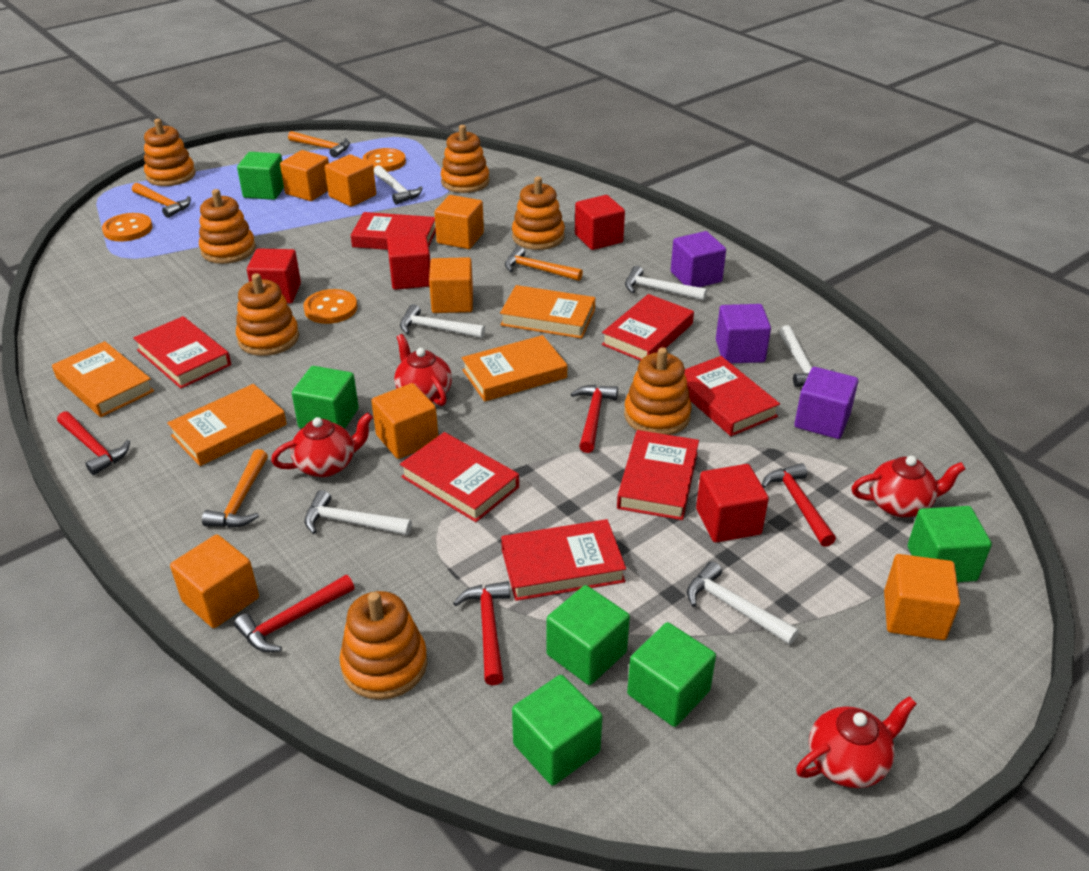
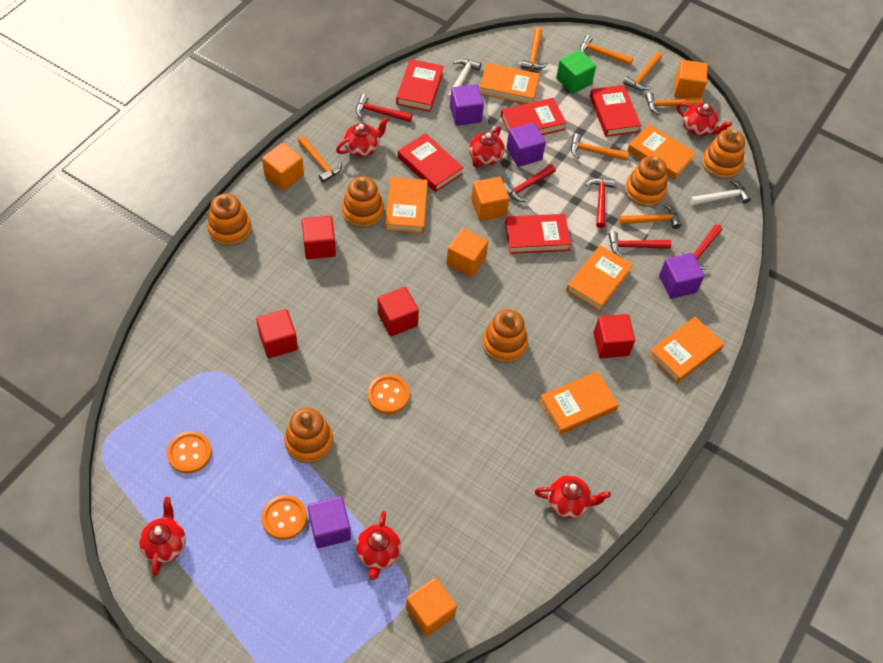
green cube: [237,152,284,200] [292,366,359,429] [512,675,602,786] [546,585,630,685] [627,622,716,727] [908,506,992,582] = 6 -> [556,50,596,94] = 1
orange book: [52,341,154,417] [167,384,287,466] [462,335,567,402] [500,285,595,339] = 4 -> [385,177,428,233] [479,63,540,104] [539,371,619,435] [566,245,633,311] [627,124,696,180] [648,317,724,383] = 6
orange cube: [170,534,259,628] [280,150,329,201] [325,154,376,207] [371,383,438,459] [429,257,473,313] [434,195,484,249] [884,554,960,640] = 7 -> [262,143,304,191] [406,578,457,637] [447,228,488,277] [471,177,509,221] [674,60,708,99] = 5
orange hammer: [132,183,191,218] [202,449,268,528] [288,131,350,158] [505,246,583,281] = 4 -> [298,136,342,183] [521,27,548,70] [571,133,629,161] [580,35,633,65] [619,204,681,229] [623,52,662,91] [645,92,703,115] = 7
orange stacking toy: [144,119,196,186] [199,189,256,264] [236,273,299,356] [340,591,427,700] [441,125,490,193] [512,177,565,250] [624,347,692,435] = 7 -> [207,193,252,246] [284,408,333,464] [342,176,384,228] [482,309,528,363] [625,156,667,207] [702,129,745,179] = 6
purple cube: [671,231,726,287] [716,304,771,363] [794,367,858,439] = 3 -> [308,496,351,548] [450,84,484,126] [507,122,546,167] [659,253,704,299] = 4
red book: [133,316,231,389] [351,212,436,250] [400,432,519,522] [501,519,626,601] [602,294,694,360] [617,430,699,520] [685,356,780,436] = 7 -> [396,59,444,112] [398,133,464,192] [501,98,566,135] [505,214,571,254] [590,85,641,137] = 5
red teapot: [271,412,373,477] [394,334,452,406] [796,696,917,788] [851,456,966,517] = 4 -> [139,497,186,576] [336,117,389,157] [356,511,401,580] [469,126,505,168] [534,475,611,518] [676,102,732,136] = 6
white hammer: [305,490,412,535] [374,165,423,204] [400,304,485,338] [625,266,707,301] [687,561,799,645] [779,325,835,387] = 6 -> [447,59,481,100] [690,180,751,206] = 2

